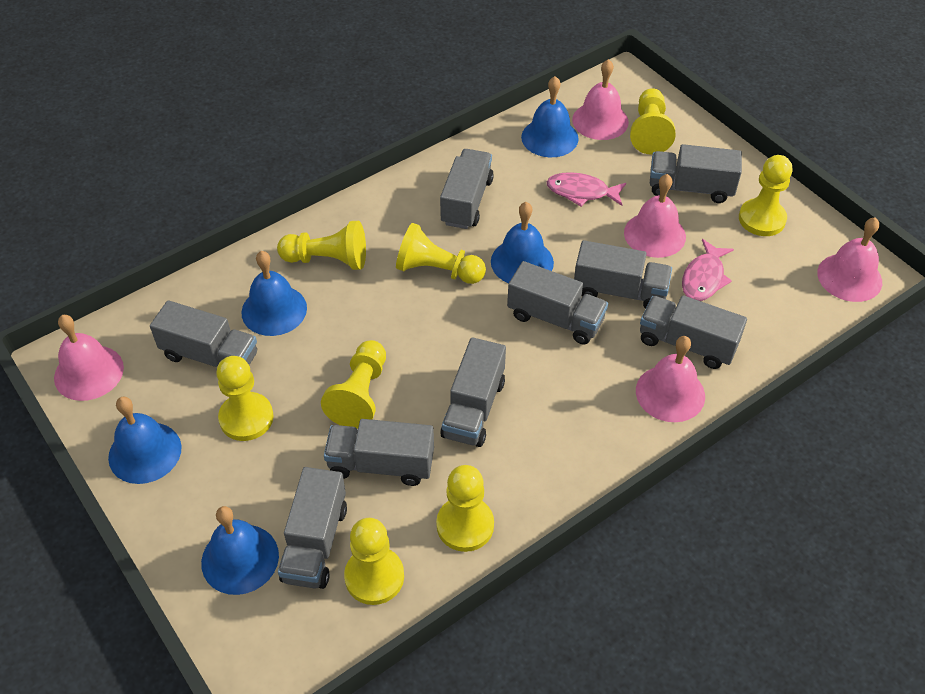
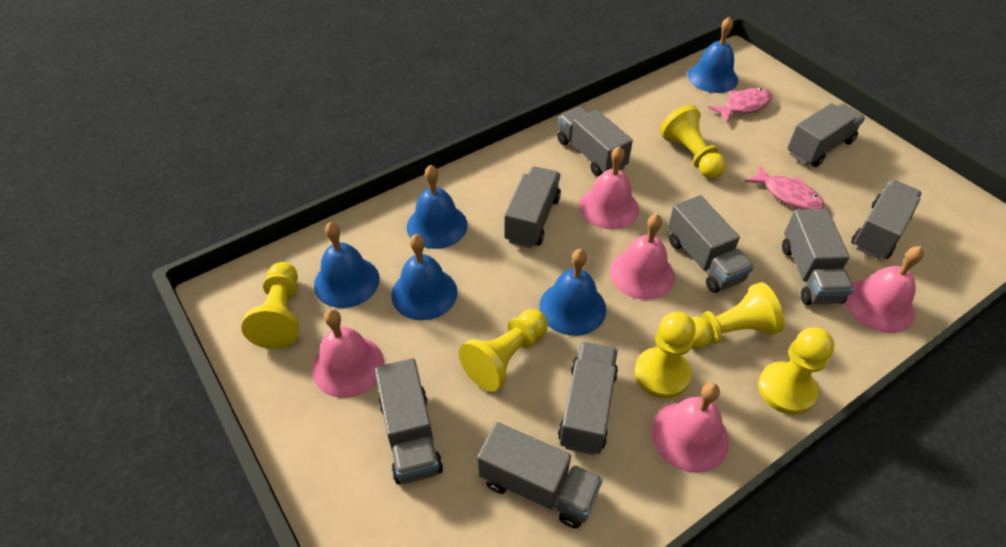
yellow pawn: [216,356,274,441] [277,221,366,270] [321,340,386,429] [344,518,404,605] [396,223,486,284] [436,465,494,552] [630,88,676,155] [739,155,792,236] = 8 -> [241,262,299,349] [459,309,547,392] [634,312,696,399] [660,105,726,179] [692,282,784,348] [758,327,835,415] = 6

